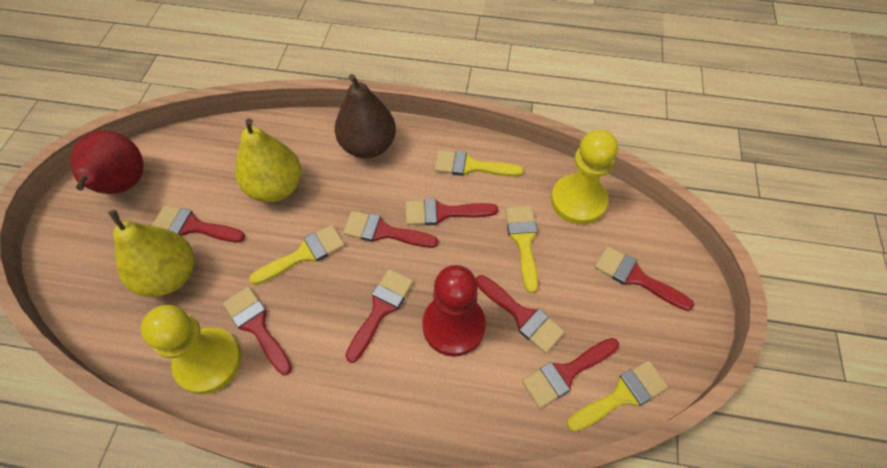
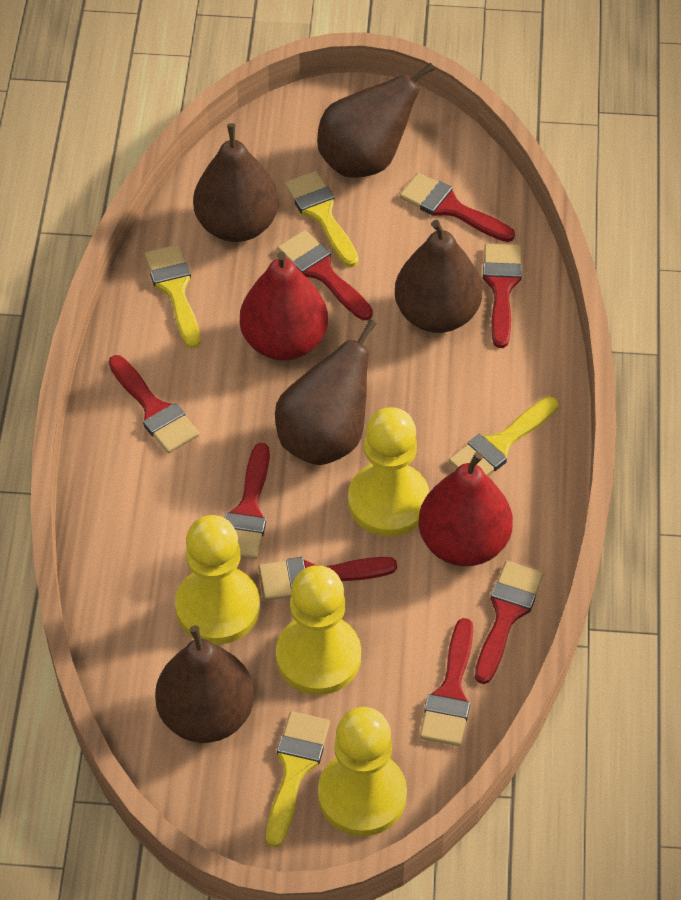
brown pear: [335,74,396,158] = 1 -> [155,625,254,743] [193,123,279,242] [275,319,377,465] [317,63,435,178] [395,220,482,333] = 5
red pawn: [422,265,486,356] = 1 -> none = 0
red pear: [70,131,144,194] = 1 -> [240,252,328,361] [418,452,513,566] = 2
yellow pawn: [141,305,242,394] [551,130,618,225] = 2 -> [175,515,260,644] [276,565,361,695] [318,707,407,836] [348,407,429,537] = 4
yellow pear: [108,210,194,297] [235,118,302,202] = 2 -> none = 0

